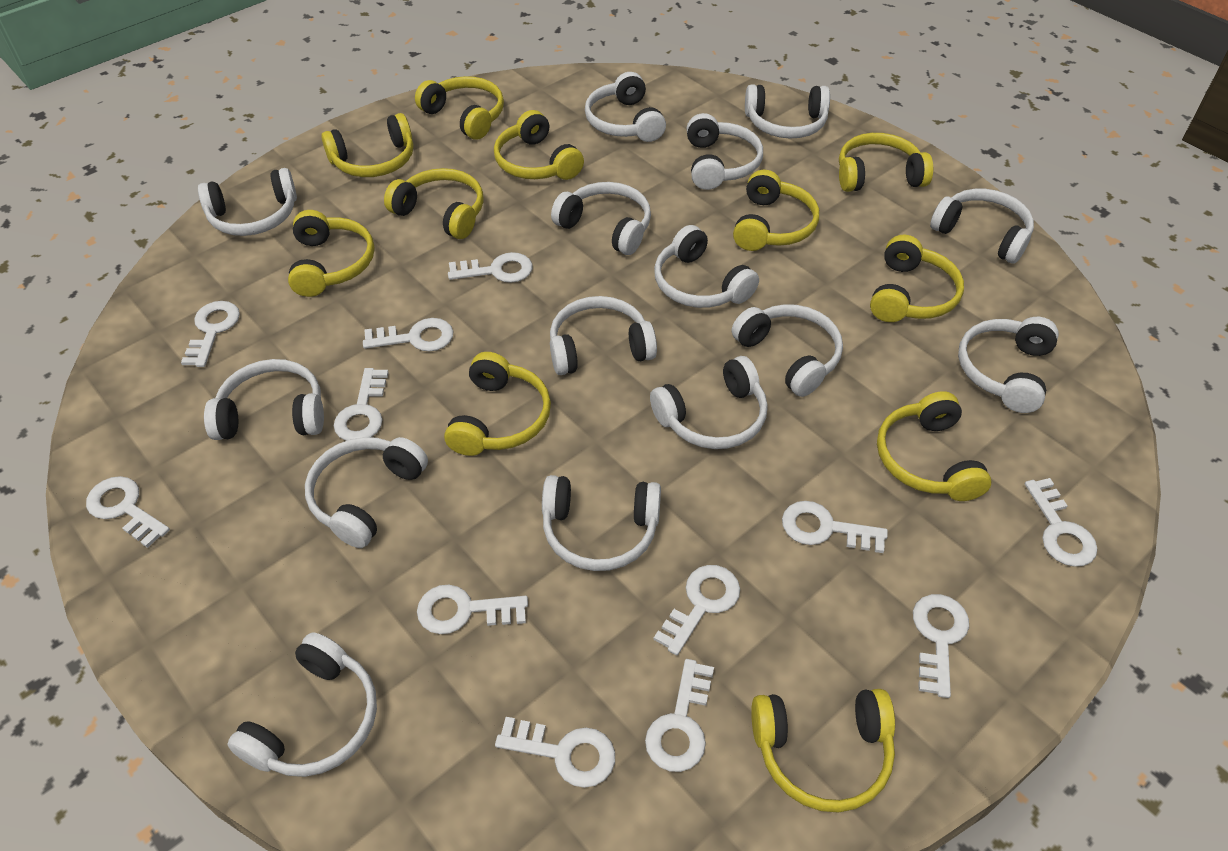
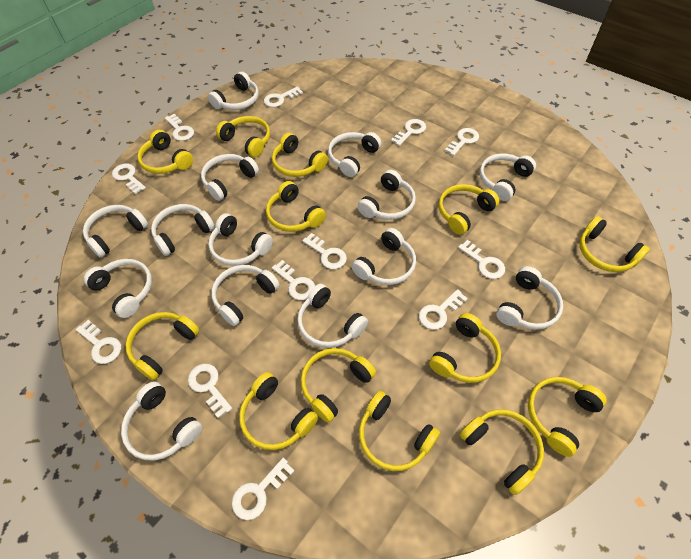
white headphones: [198,168,297,236] [204,359,324,440] [227,632,377,777] [305,437,428,548] [542,475,661,571] [550,296,657,375] [551,182,651,255] [585,72,666,142] [650,356,768,449] [654,225,759,308] [687,113,763,190] [732,304,843,397] [745,84,830,139] [930,189,1034,264] [958,317,1059,413] = 15 -> [83,205,148,258] [84,259,152,318] [121,382,202,461] [151,204,215,256] [201,154,259,201] [208,71,259,110] [208,213,273,266] [211,265,280,326] [297,284,368,348] [328,132,381,177] [352,228,416,285] [357,170,416,220] [479,154,536,201] [496,266,563,330] = 14
yellow headphones: [288,210,375,297] [321,113,413,177] [384,168,484,239] [415,76,504,140] [444,352,551,456] [494,110,584,180] [733,170,819,251] [751,689,895,813] [839,133,933,192] [870,235,964,322] [877,391,992,501] = 11 -> [125,312,200,381] [137,130,193,174] [216,116,270,157] [239,372,318,450] [266,181,326,232] [272,133,328,177] [301,348,376,422] [359,391,440,471] [429,313,501,383] [439,184,500,235] [460,409,544,495] [528,377,606,457] [579,216,650,272] = 13

